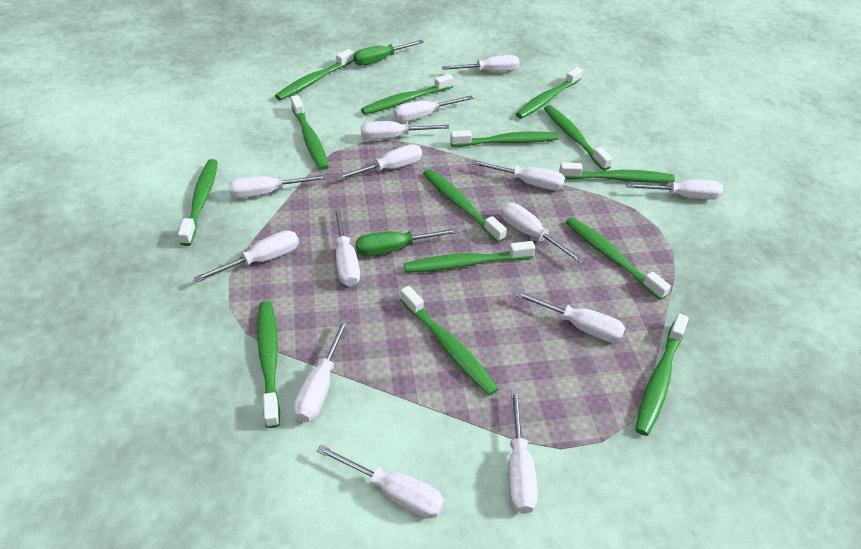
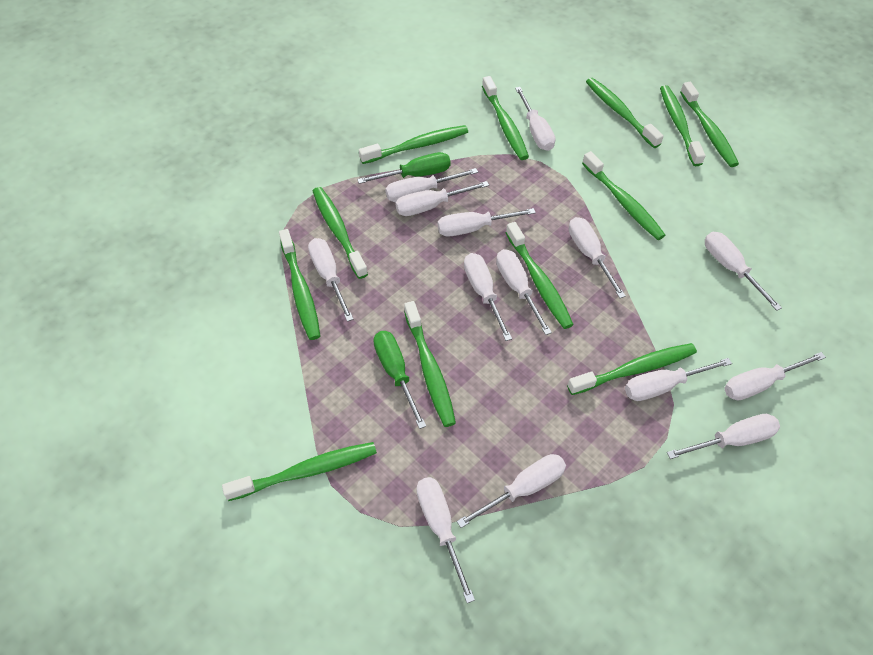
green toothbrush: [178,159,218,246] [257,301,280,428] [275,49,354,100] [291,95,329,170] [361,74,454,115] [400,286,499,396] [404,241,535,273] [423,169,507,243] [450,130,559,147] [516,67,583,119] [544,105,613,171] [559,162,675,183] [566,217,671,300] [635,313,689,436] = 14 -> [222,442,377,501] [279,229,320,340] [312,187,368,279] [359,125,468,164] [404,301,456,427] [482,76,529,160] [506,222,574,329] [567,343,697,395] [582,151,666,240] [586,78,664,148] [660,85,706,166] [680,82,739,167] = 12

